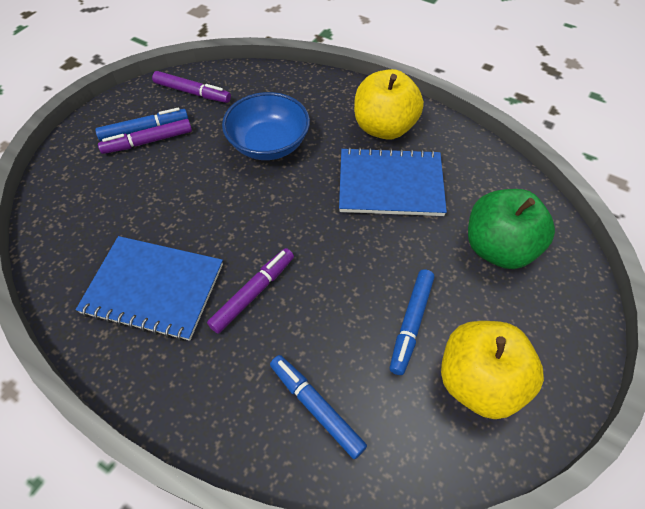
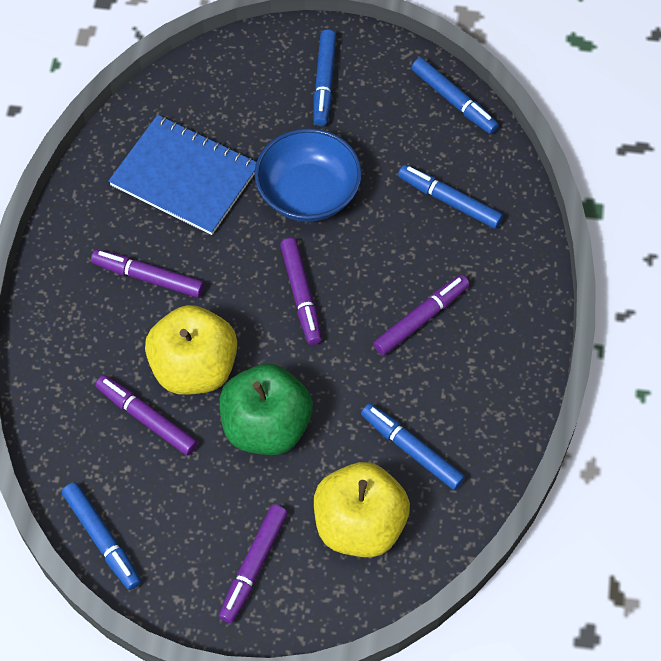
blue marker: [95,107,188,141] [270,355,367,459] [390,269,434,375] = 3 -> [62,482,141,590] [313,29,336,126] [361,403,465,490] [398,165,503,229] [411,58,499,134] = 5
blue notebook: [76,236,223,341] [339,147,447,216] = 2 -> [108,115,256,235] = 1
purple marker: [98,119,192,154] [152,71,231,103] [207,248,294,334] = 3 -> [91,250,204,298] [95,375,198,456] [219,504,288,623] [280,238,322,345] [373,275,470,355] = 5

